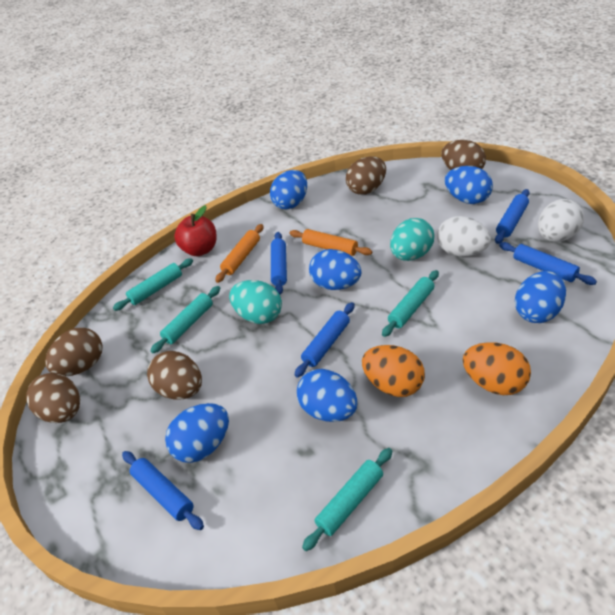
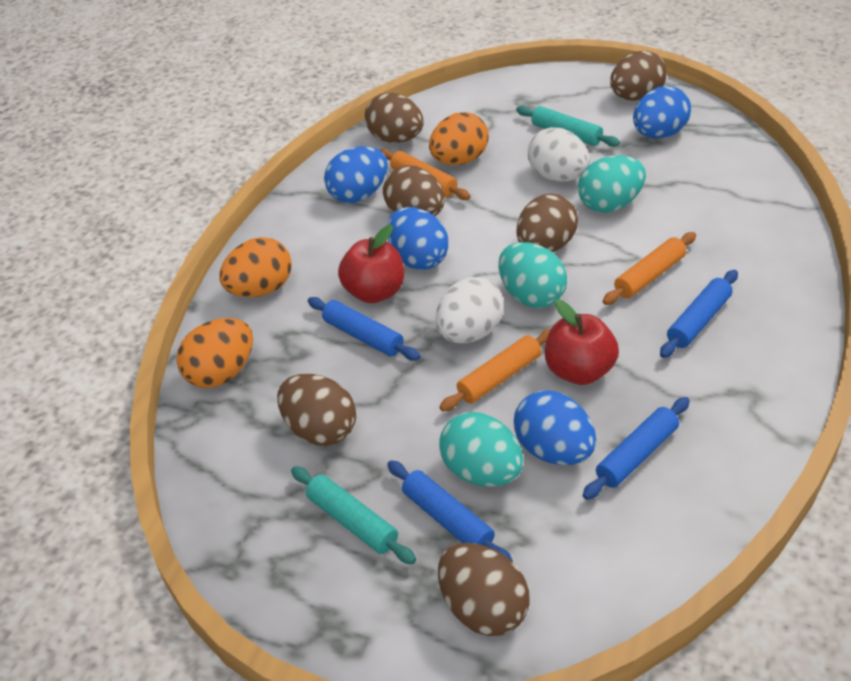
blue egg: [165,403,229,463] [270,170,307,210] [297,369,358,422] [309,249,362,290] [445,166,493,204] [515,271,566,323] = 6 -> [324,146,388,203] [387,207,449,270] [514,391,596,465] [633,86,691,138] = 4
blue rolling pin: [122,451,204,530] [271,232,287,295] [295,302,355,378] [495,189,530,244] [499,242,597,285] = 5 -> [308,297,421,361] [387,460,513,562] [583,397,690,500] [660,270,738,358] = 4
brown egg: [26,373,80,423] [45,327,103,376] [147,351,202,400] [346,156,386,195] [442,140,486,170] = 5 -> [277,374,356,446] [365,93,424,143] [383,165,445,216] [438,543,530,636] [517,194,578,252] [610,51,667,101] = 6
orange egg: [362,345,425,397] [463,342,531,395] = 2 -> [177,318,253,388] [220,237,292,297] [429,112,488,165] = 3
orange rolling pin: [215,224,263,283] [289,229,372,256] = 2 -> [380,149,471,200] [439,329,551,412] [603,232,696,305] = 3
red apple: [174,205,217,256] = 1 -> [338,225,404,303] [545,300,619,385] = 2
turquoise egg: [229,280,282,324] [390,218,434,261] = 2 -> [439,412,524,487] [499,242,567,308] [578,155,646,213] = 3
turquoise rolling pin: [113,258,193,311] [150,286,220,353] [302,448,392,551] [382,270,439,337] = 4 -> [291,466,416,564] [516,106,620,147] = 2

